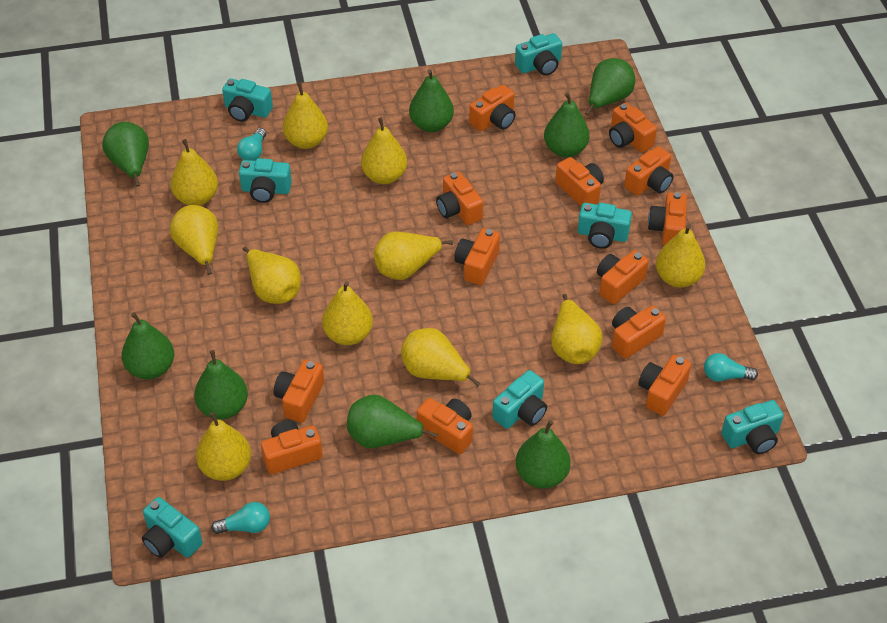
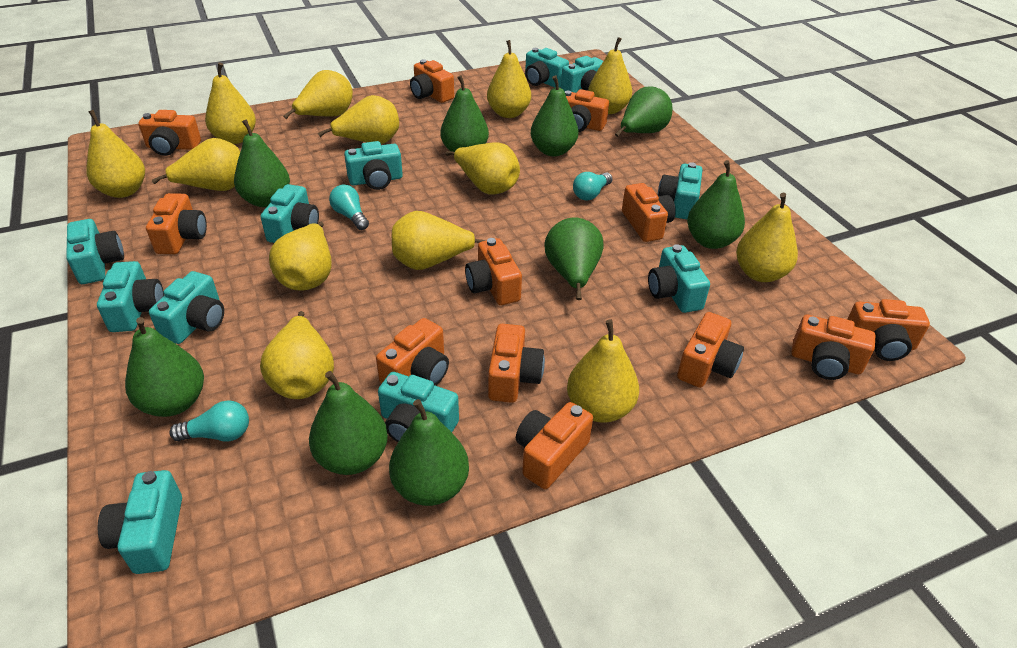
green pear: [102,122,149,187] [122,312,174,379] [194,350,248,420] [347,394,438,448] [409,69,454,132] [516,420,570,489] [544,92,590,157] [585,58,635,115] = 8 -> [125,317,204,417] [234,119,290,207] [309,371,388,475] [389,399,469,506] [440,75,489,152] [530,75,579,156] [544,218,603,300] [615,86,673,137] [687,160,745,249] = 9
orange camera: [261,420,323,474] [274,360,324,422] [417,398,473,454] [436,171,483,225] [454,228,500,285] [469,85,515,131] [556,157,604,206] [597,250,649,304] [609,103,657,153] [612,306,666,359] [624,146,673,196] [638,355,691,416] [648,192,687,246] = 13 -> [138,110,201,156] [146,193,207,254] [376,318,449,385] [410,59,454,103] [465,238,522,305] [488,324,545,403] [516,402,593,489] [565,89,609,132] [622,183,676,242] [677,312,744,388] [791,314,876,380] [847,299,930,361] = 12
turquoise camera: [142,497,203,558] [222,78,273,122] [239,158,292,203] [492,370,547,429] [515,33,562,76] [578,203,632,249] [721,400,784,454] = 7 -> [66,219,124,284] [97,261,164,332] [98,470,182,574] [149,271,224,344] [261,184,319,243] [344,141,403,190] [378,372,459,442] [525,48,569,88] [561,56,603,93] [648,244,710,313] [658,162,702,219] = 11
yellow pear: [170,205,218,275] [171,139,218,206] [196,412,251,481] [243,247,301,304] [283,82,328,149] [322,281,373,345] [361,117,407,184] [374,232,453,280] [401,328,481,387] [551,294,603,364] [656,224,706,288] = 11 -> [86,110,145,198] [151,138,240,191] [205,63,256,144] [260,311,334,399] [269,222,332,291] [283,70,353,119] [318,95,399,144] [392,211,486,270] [446,143,520,194] [487,40,531,118] [567,319,639,423] [588,37,632,114] [736,193,798,282] = 13

